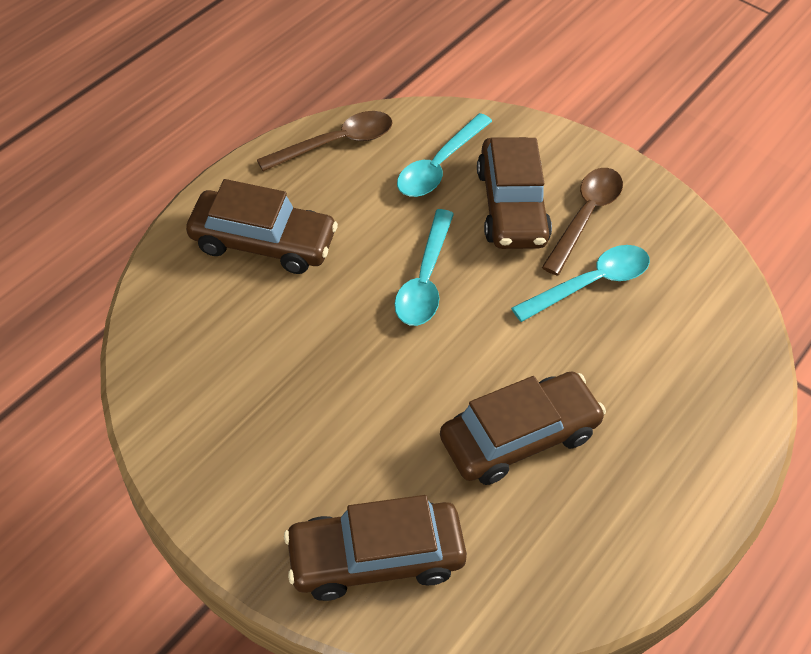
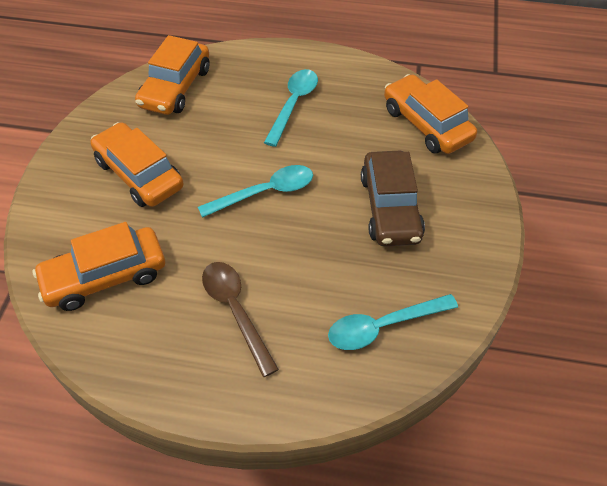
brown car: [186,179,338,274] [284,495,467,601] [440,372,606,485] [477,137,552,249] = 4 -> [361,151,425,246] = 1
brown spoon: [257,111,393,171] [542,168,623,275] = 2 -> [202,262,279,377] = 1
orange car: none = 0 -> [33,222,165,311] [90,122,183,207] [135,35,210,115] [384,74,477,154] = 4

